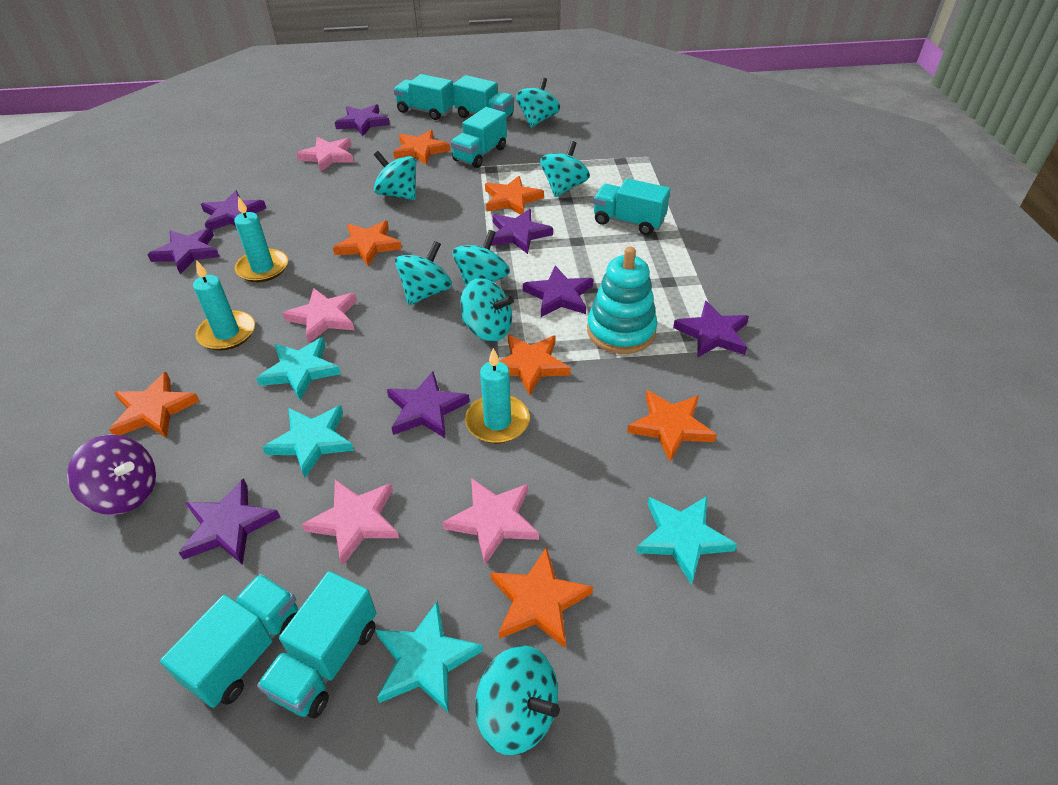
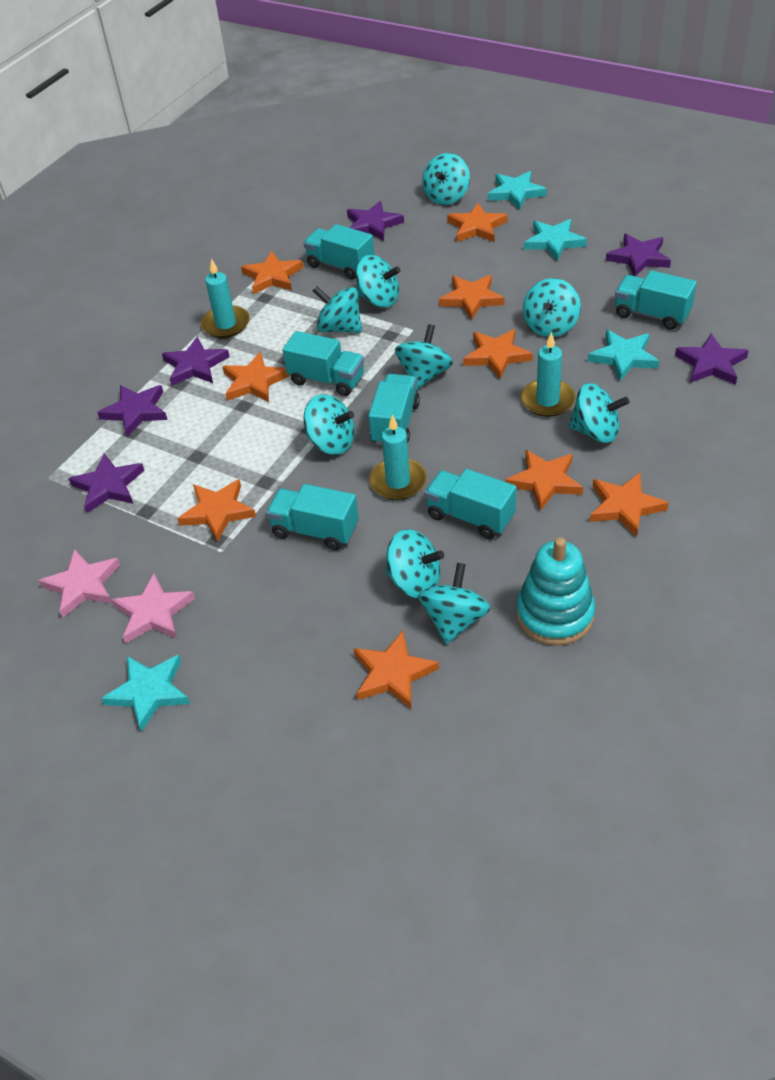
orange star: [109,372,200,438] [333,221,402,266] [393,130,450,165] [485,176,544,215] [490,547,593,648] [500,335,571,396] [627,390,717,462] = 7 -> [177,479,256,542] [222,352,290,402] [241,251,304,294] [354,631,439,709] [439,275,504,320] [447,203,508,242] [463,329,533,379] [505,450,583,511] [590,473,669,537] = 9
pink star: [283,288,357,344] [296,137,354,172] [301,480,399,566] [442,478,539,565] = 4 -> [38,549,120,618] [112,573,195,644] = 2
purple spinning top: [67,435,156,515] = 1 -> none = 0
purple star: [147,228,220,274] [179,478,280,565] [201,190,266,230] [335,104,390,136] [387,371,470,439] [491,209,553,254] [523,266,594,317] [673,301,749,357] = 8 -> [68,453,145,513] [97,385,168,437] [162,336,230,386] [347,201,404,241] [606,233,671,277] [675,334,749,385] = 6
turquoise spinning top: [374,151,416,200] [395,241,452,305] [452,230,510,287] [460,278,514,342] [475,645,560,755] [516,78,560,128] [540,141,590,197] = 7 -> [304,394,355,455] [313,286,362,333] [356,255,400,308] [385,529,444,598] [395,324,453,390] [418,563,491,644] [422,153,470,205] [523,278,581,337] [568,383,629,443] = 9

